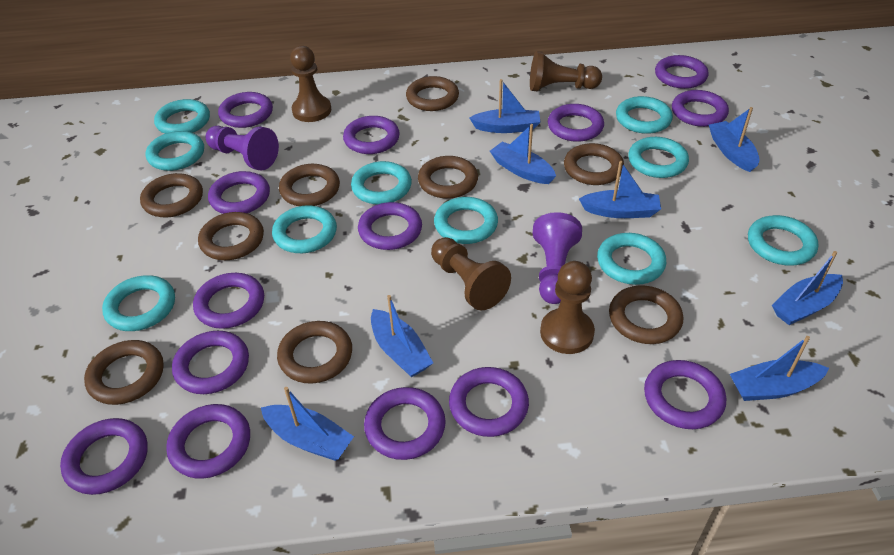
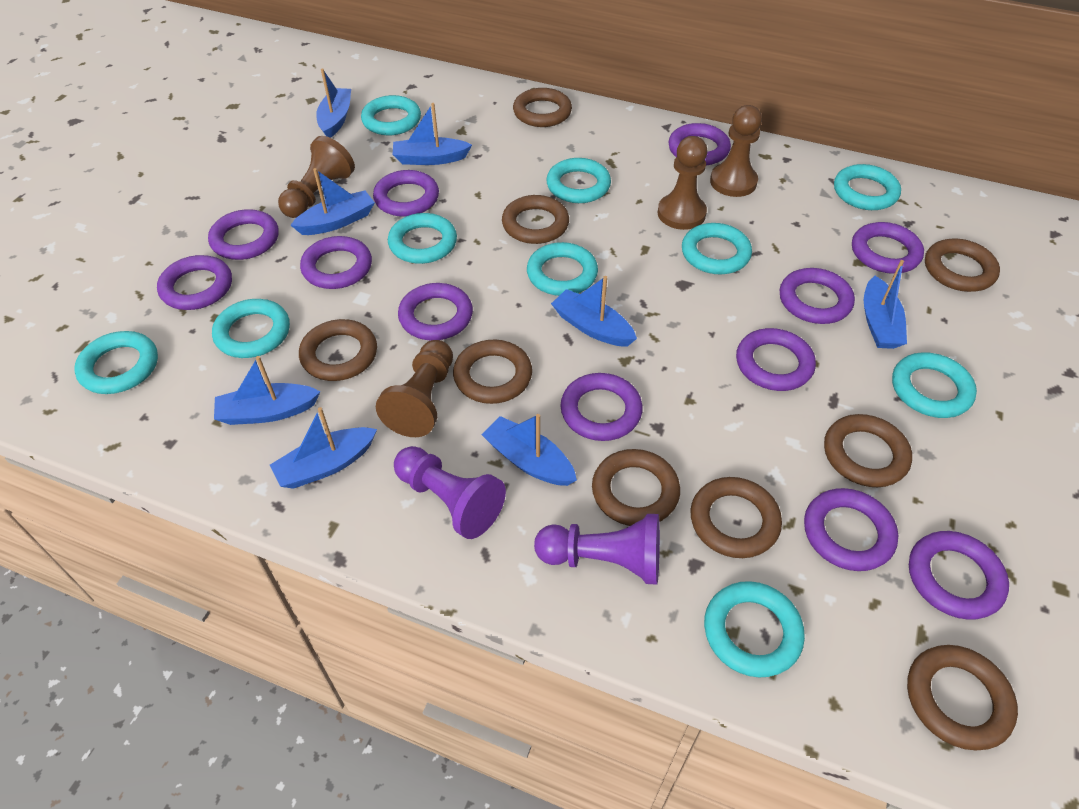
purple ring: [60,418,148,495] [166,404,250,479] [172,331,249,394] [193,273,264,329] [208,171,270,214] [218,92,273,128] [343,116,400,154] [358,202,422,250] [364,387,446,460] [449,367,529,437] [548,104,604,142] [644,360,726,429] [655,55,709,89] [672,90,729,127] = 14 -> [157,255,232,310] [208,209,279,260] [300,236,372,289] [373,170,439,217] [398,283,473,341] [561,373,643,441] [668,123,731,165] [736,328,816,391] [780,268,855,324] [804,488,898,571] [852,222,924,274] [909,531,1009,620] = 12

